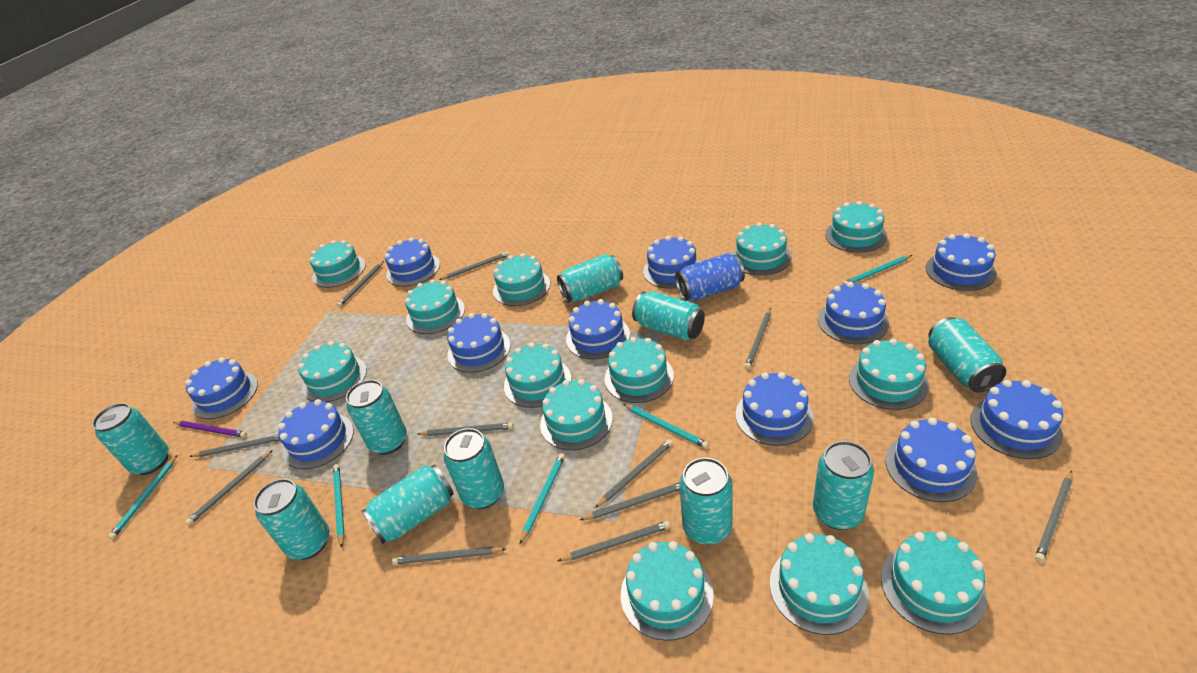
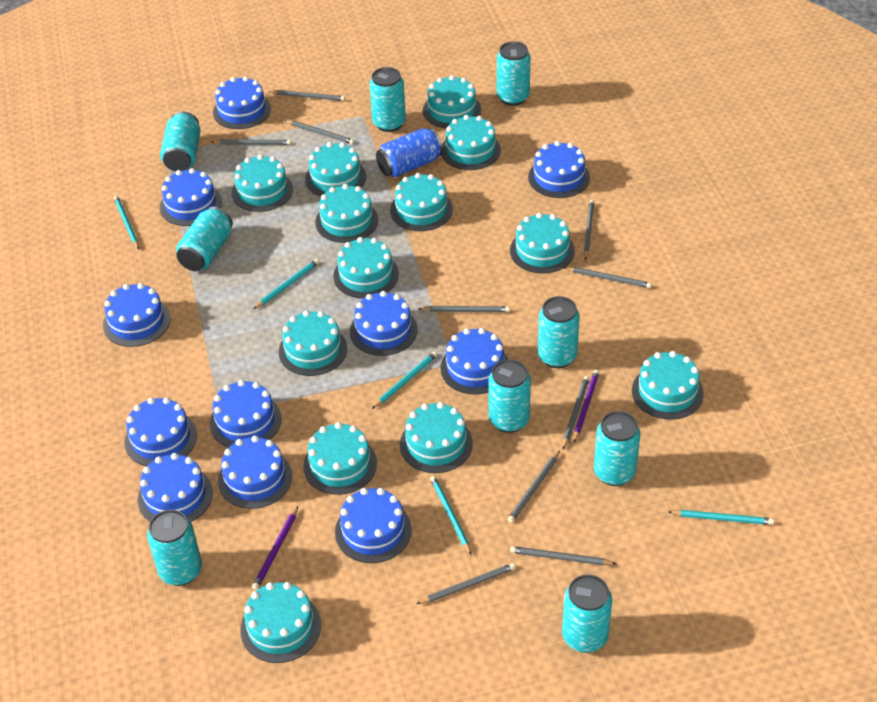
grey pencil: [185,450,273,525] [189,435,280,457] [337,261,384,307] [392,547,506,564] [418,423,513,436] [439,251,510,280] [558,521,670,561] [580,483,680,520] [595,439,673,508] [745,308,771,369] [1035,471,1072,562] = 11 -> [212,140,291,145] [269,90,345,101] [284,120,354,144] [417,563,516,604] [419,306,510,312] [508,451,560,523] [510,546,617,565] [563,267,652,288] [563,376,589,449] [584,200,594,260] = 10
purple pencil: [174,421,247,438] = 1 -> [252,506,298,590] [573,370,600,442] = 2
turquoise can: [92,403,169,475] [254,479,329,560] [346,380,407,455] [362,465,454,544] [444,428,504,509] [557,254,623,303] [632,291,705,341] [679,458,733,545] [813,441,874,530] [928,317,1006,393] = 10 -> [147,510,202,586] [160,111,201,171] [176,207,233,271] [370,67,406,132] [488,359,531,433] [497,41,531,106] [538,296,580,368] [562,574,612,653] [594,411,640,486] = 9

